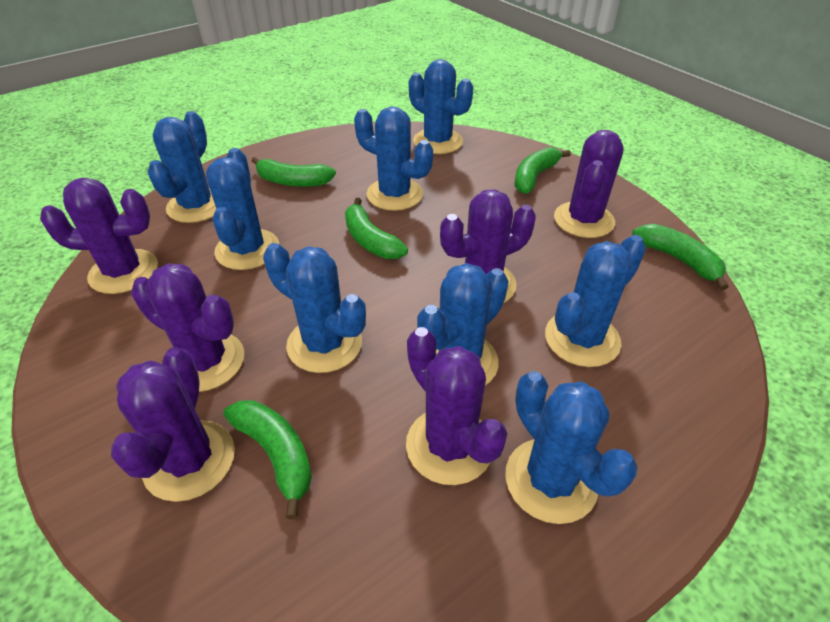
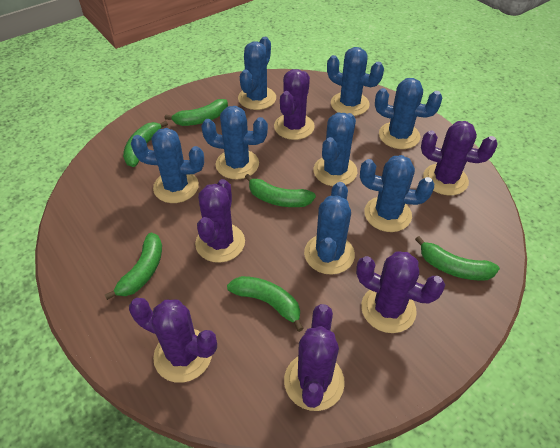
green banana: [223,400,312,519] [252,157,336,187] [345,198,408,259] [514,147,571,194] [632,224,729,290] = 5 -> [105,233,162,300] [123,121,168,167] [165,99,228,126] [227,276,304,332] [245,174,316,207] [415,236,500,281] = 6

